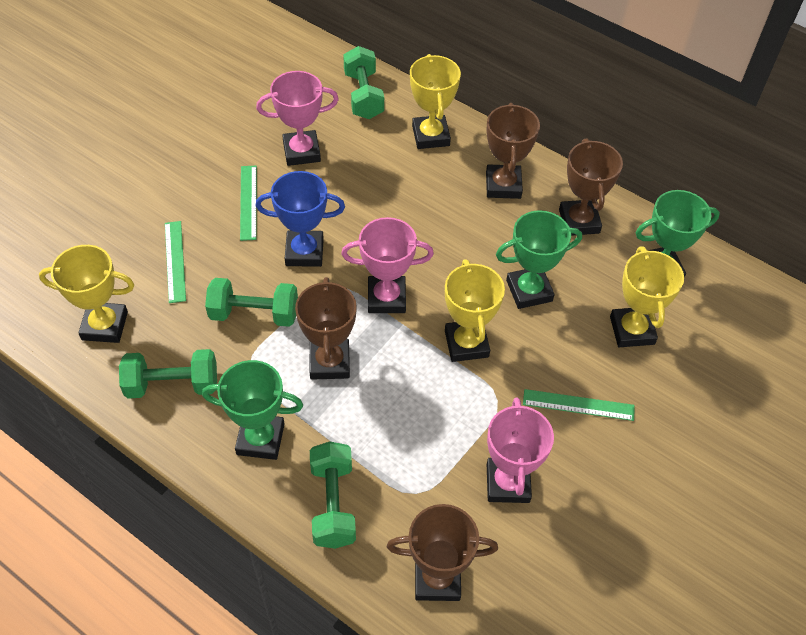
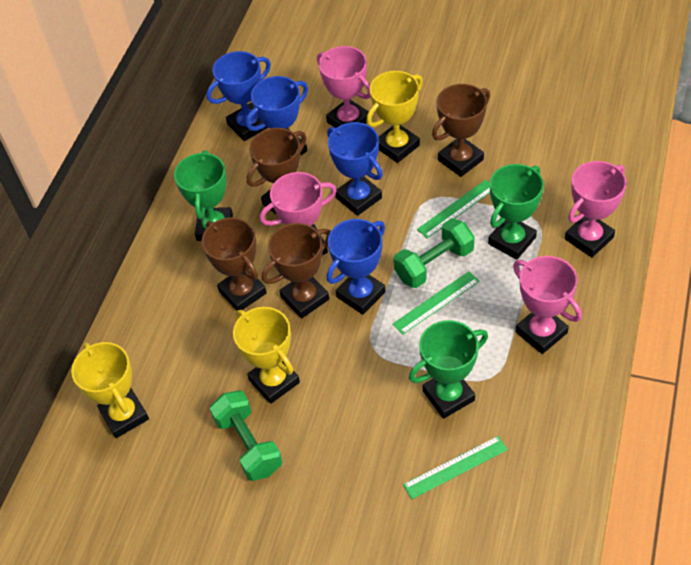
blue trophy: [256,171,345,267] = 1 -> [207,51,271,141] [246,76,308,156] [327,122,383,216] [327,219,386,315] = 4
green dumbbell: [119,349,217,399] [205,278,298,327] [310,441,356,549] [343,46,384,119] = 4 -> [210,390,282,481] [393,218,474,288] = 2
pink trophy: [256,71,339,166] [341,217,434,313] [487,397,554,503] = 3 -> [259,172,337,255] [317,46,371,128] [513,256,582,354] [565,161,627,257] = 4
yellow trophy: [39,245,134,343] [410,54,461,149] [445,259,505,362] [610,246,684,347] = 4 -> [71,342,149,438] [233,307,300,404] [366,71,423,163] = 3

